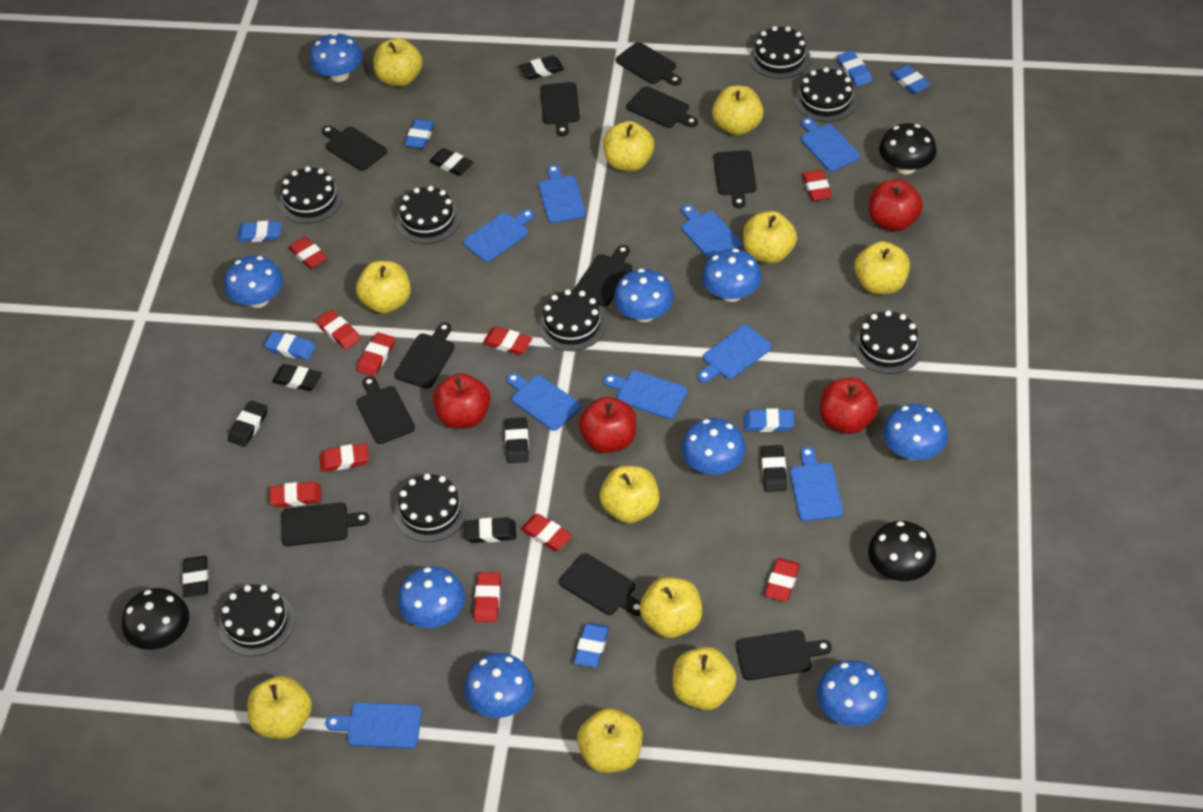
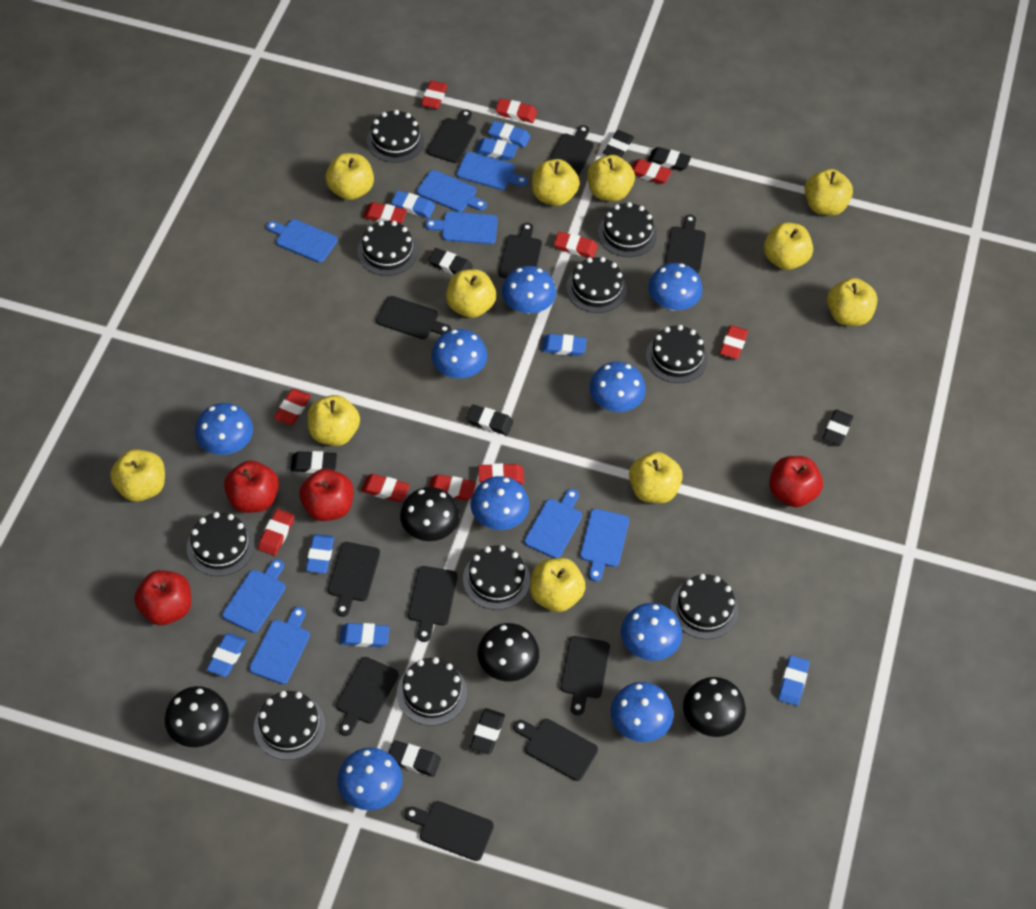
black cake: [219,585,295,656] [279,166,342,224] [394,474,467,542] [396,186,460,244] [539,289,606,351] [750,26,810,79] [795,67,857,122] [853,310,923,374] = 8 -> [187,512,254,576] [254,691,325,760] [357,220,418,276] [367,110,424,163] [397,657,467,726] [463,545,530,610] [566,257,627,313] [598,202,657,257] [646,325,708,383] [670,574,738,639] = 10
black mushroom: [122,588,189,650] [868,521,936,581] [879,123,937,174] = 3 -> [165,686,229,747] [400,487,459,541] [478,623,539,682] [683,677,746,737] = 4
blue cutting board: [325,702,422,749] [463,209,534,262] [506,373,581,431] [538,165,586,223] [603,371,688,419] [681,205,743,259] [698,325,772,383] [790,447,843,521] [801,118,860,171] = 9 -> [222,559,286,633] [249,607,310,684] [266,219,338,263] [417,170,487,212] [425,212,498,244] [456,152,528,190] [524,489,582,558] [580,509,629,582] = 8
blue eraser: [237,221,282,242] [264,331,316,361] [404,119,435,149] [574,622,609,668] [744,408,794,432] [837,50,872,87] [890,65,931,94] = 7 -> [206,633,247,677] [306,534,334,573] [340,623,389,647] [391,190,435,218] [475,137,518,160] [488,121,530,148] [541,334,587,356] [778,655,810,706] = 8
red eraser: [269,481,321,508] [288,237,328,269] [316,310,361,350] [319,443,369,472] [357,332,395,377] [474,572,501,622] [483,327,532,355] [521,514,573,551] [765,558,800,602] [802,170,832,201] = 10 -> [258,509,294,556] [274,389,311,425] [361,474,410,502] [363,202,407,224] [421,81,448,109] [429,474,476,500] [478,463,524,484] [495,98,537,123] [554,232,598,258] [631,159,672,184] [720,325,748,359] = 11

